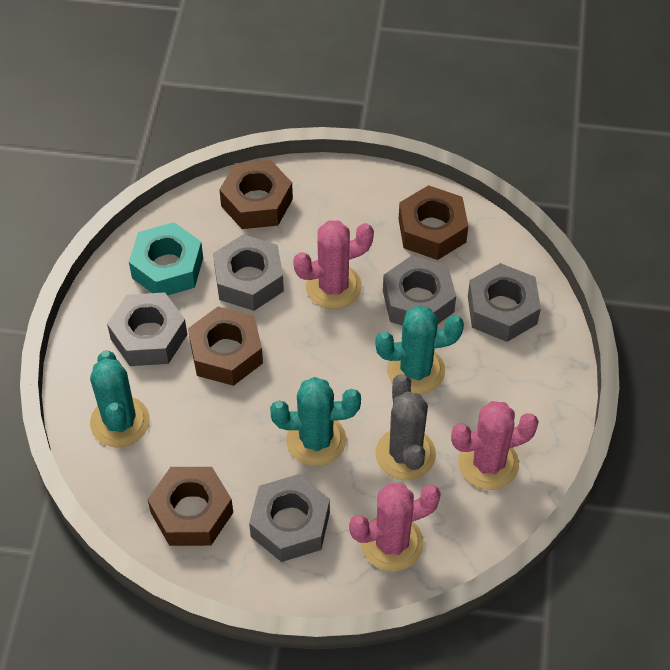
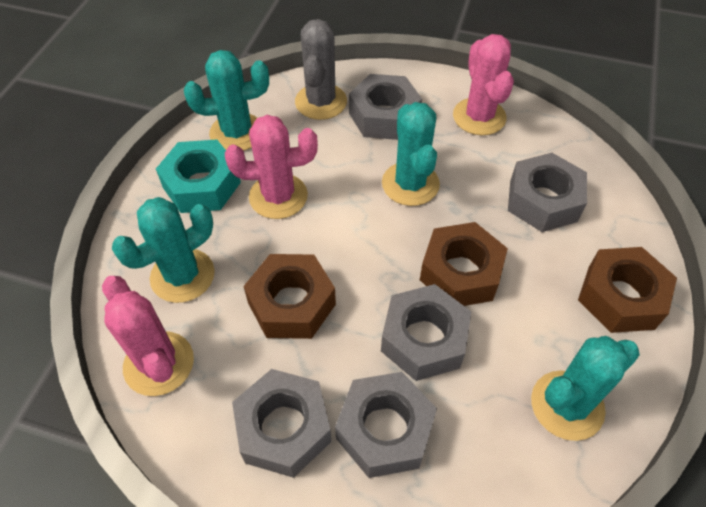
brown nut: [147,467,233,546] [188,307,263,386] [219,160,293,229] [399,185,468,260] = 4 -> [243,254,336,339] [420,222,508,306] [578,247,677,333] = 3
turquoise cactus: [90,350,150,448] [270,377,361,466] [375,306,464,395] = 3 -> [112,197,215,303] [184,50,269,151] [382,102,440,206] [531,336,640,441] = 4

